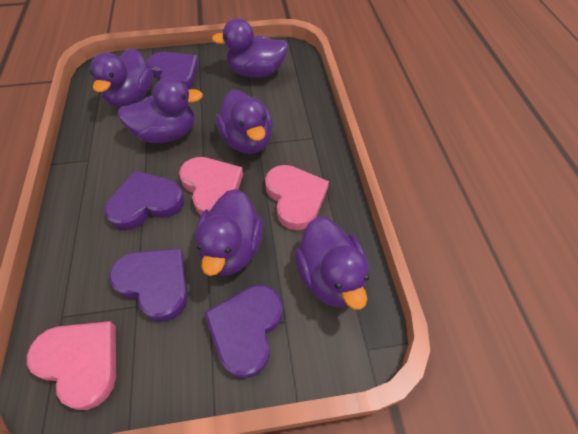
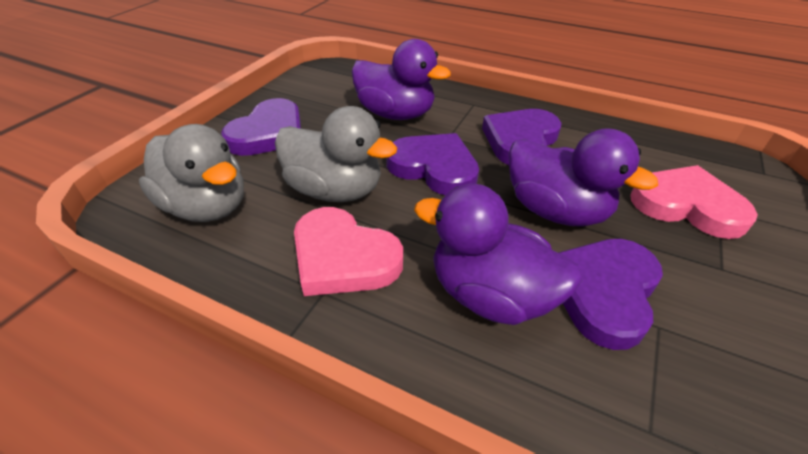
grey duck: none = 0 -> [139,124,244,222] [275,106,397,202] = 2
pink heart: [27,321,116,410] [179,157,243,215] [265,165,329,230] = 3 -> [294,207,403,296] [630,165,758,239] = 2
purple duck: [90,48,153,108] [117,77,203,143] [195,189,263,276] [212,18,289,78] [216,89,273,154] [295,217,369,310] = 6 -> [351,39,451,120] [414,184,582,325] [508,128,658,227] = 3

